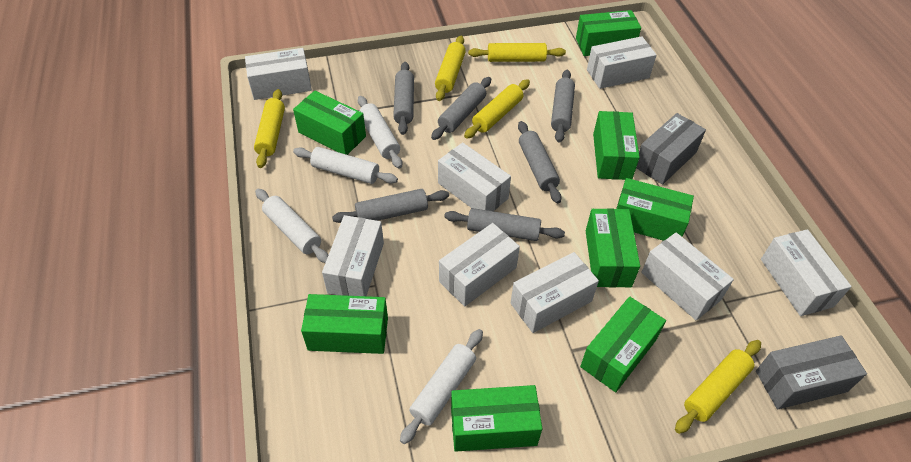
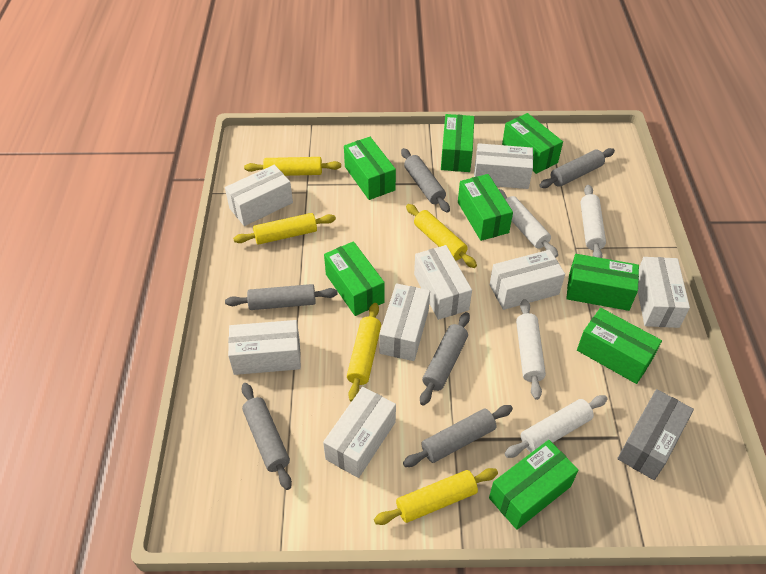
grey box: [636,113,706,185] [756,335,867,409] = 2 -> [617,389,694,480] = 1

